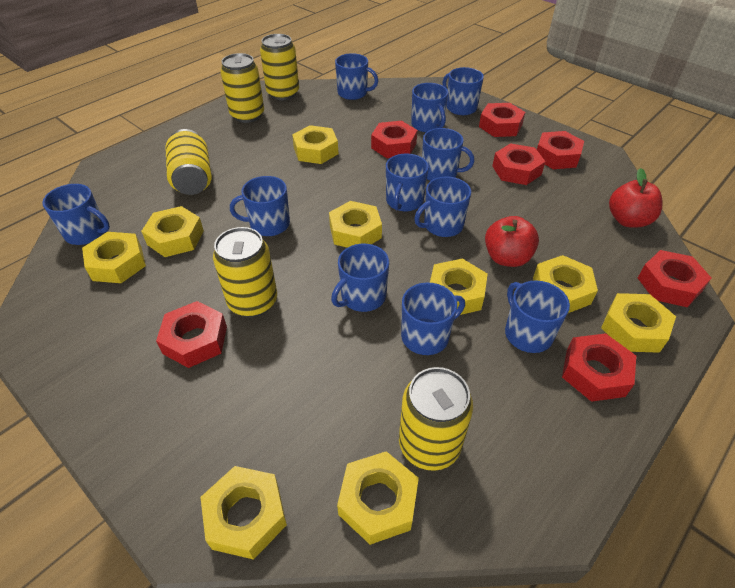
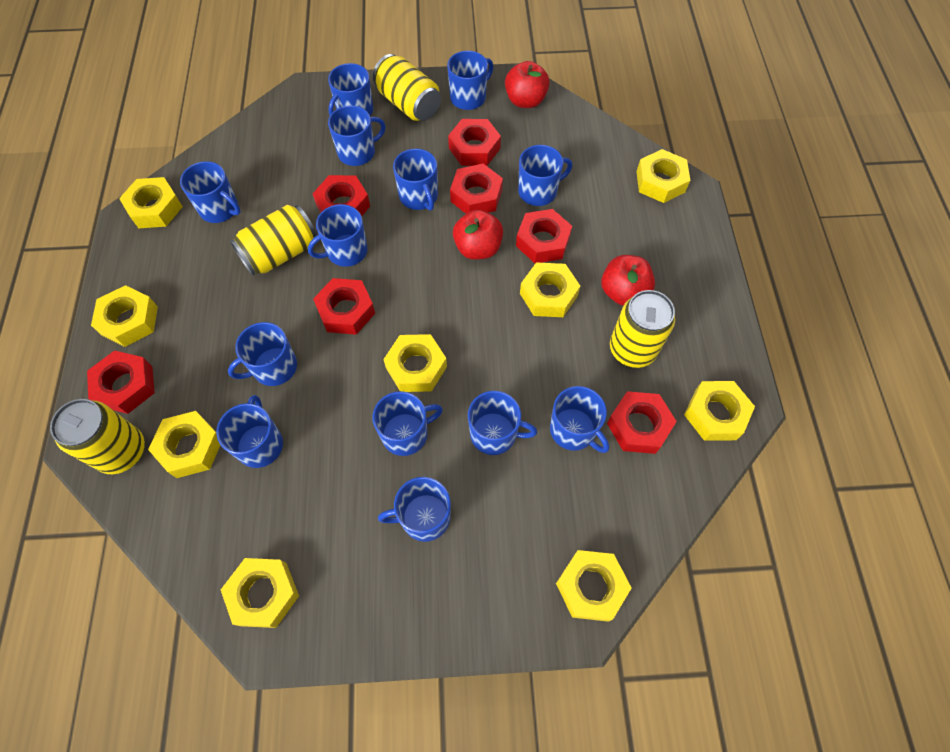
blue mug: [42,184,110,245] [230,176,290,236] [331,244,389,312] [335,53,378,100] [386,154,429,211] [401,282,465,355] [411,83,448,132] [414,177,471,237] [422,128,474,181] [443,67,484,115] [505,280,570,353] = 11 -> [180,161,241,223] [216,395,283,468] [228,322,297,386] [308,204,368,267] [328,63,373,116] [328,105,386,166] [373,391,443,456] [378,477,451,542] [393,148,438,211] [447,51,493,110] [468,391,537,455] [518,145,572,206] [550,386,609,453] = 13
red apple: [485,216,539,267] [609,168,662,228] = 2 -> [453,210,503,260] [505,61,550,108] [601,255,655,306] = 3
yellow can: [165,129,211,195] [213,227,277,318] [220,53,264,123] [260,34,299,100] [399,367,473,471] = 5 -> [50,399,145,474] [230,205,317,276] [373,54,441,121] [610,290,675,368] = 4

